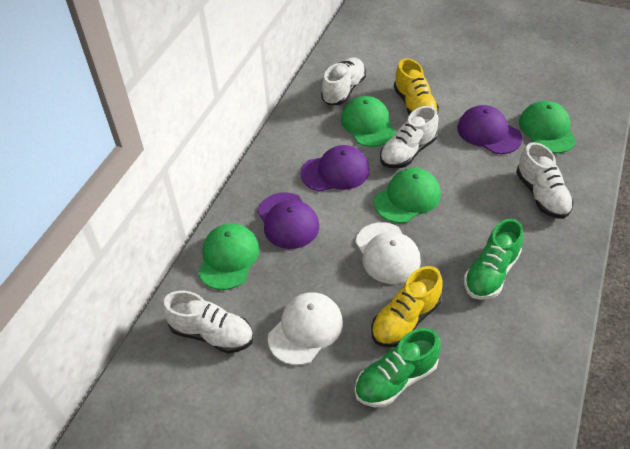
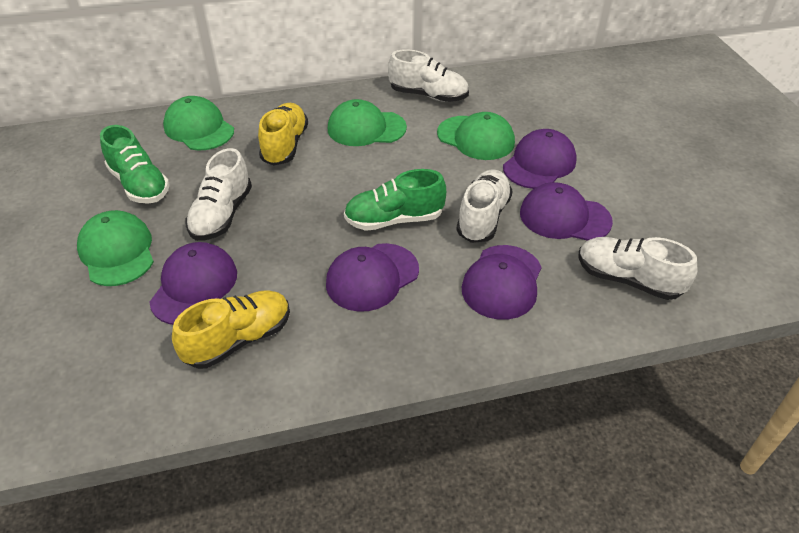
purple cap: [257,192,319,249] [300,145,370,192] [457,105,523,154] = 3 -> [149,242,237,325] [326,243,419,312] [462,245,542,320] [503,129,577,189] [520,182,613,241] = 5
white cap: [268,292,343,365] [355,222,421,284] = 2 -> none = 0

